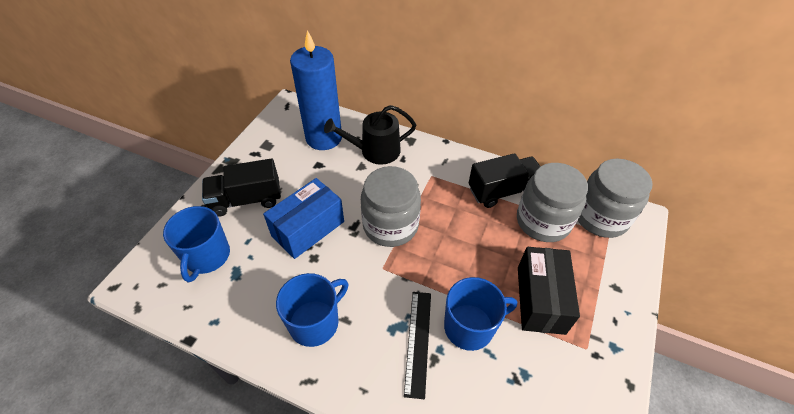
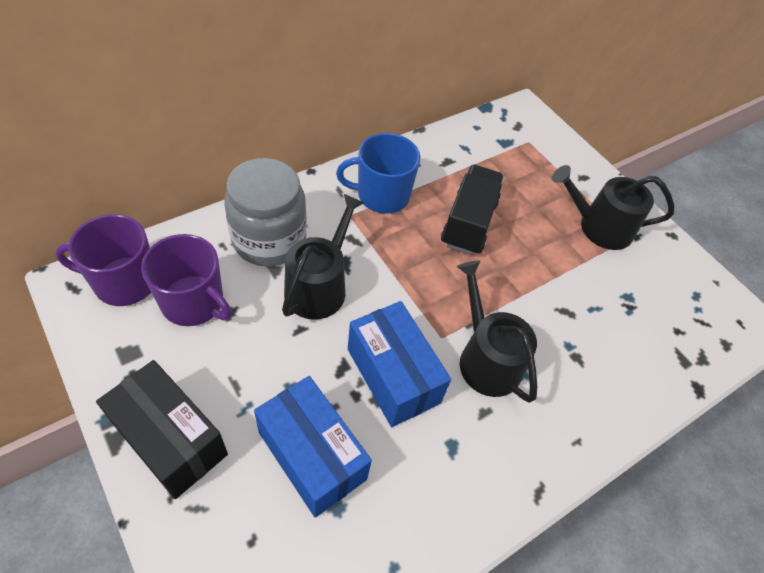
black ruler: [404,292,431,399] = 1 -> none = 0
black truck: [202,159,281,217] [469,153,541,208] = 2 -> [441,165,504,255] = 1
black watering can: [324,105,416,165] = 1 -> [282,194,364,320] [457,260,537,403] [552,165,674,250] = 3
blue box: [263,178,344,259] = 1 -> [254,376,372,517] [348,301,451,427] = 2
blue candle: [290,30,342,150] = 1 -> none = 0
blue mug: [163,206,230,282] [276,273,348,347] [444,277,517,351] = 3 -> [336,133,420,214] = 1
grey jar: [361,166,421,247] [517,163,588,242] [578,158,653,238] = 3 -> [224,158,307,266] = 1
purple mug: none = 0 -> [55,214,151,306] [141,234,232,326] = 2

